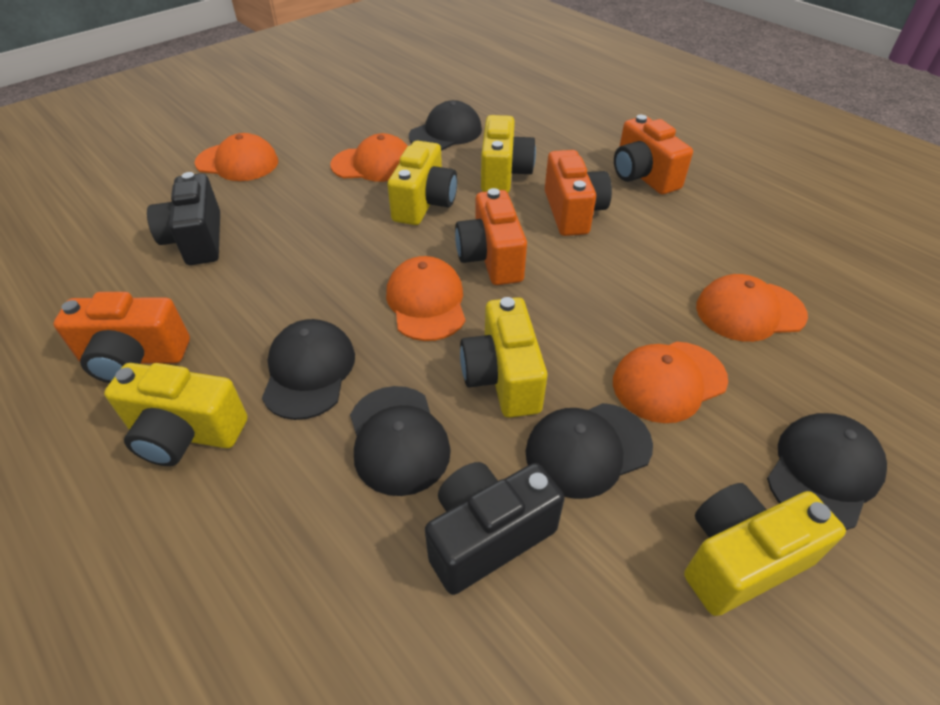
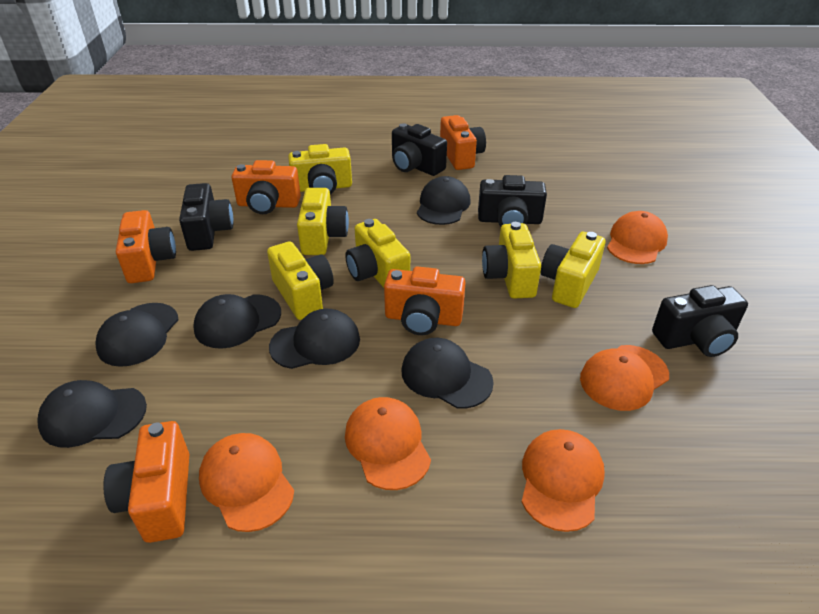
black camera: [147,172,220,265] [425,462,565,595] = 2 -> [179,183,233,251] [392,123,447,176] [478,175,547,226] [652,285,748,357] = 4
black cap: [262,319,355,420] [350,386,451,496] [409,100,482,151] [526,403,653,499] [767,413,887,530] = 5 -> [37,380,147,448] [96,303,178,367] [193,294,281,349] [269,309,360,369] [401,338,494,409] [417,176,471,225] = 6
orange camera: [54,292,190,383] [455,188,527,285] [545,150,612,236] [614,115,693,194] = 4 -> [103,421,189,543] [116,210,176,283] [232,160,301,214] [384,266,466,335] [440,115,486,170] = 5
yellow camera: [104,363,247,466] [387,141,457,225] [460,297,548,418] [481,115,536,193] [684,483,846,616] = 5 -> [267,242,334,320] [288,144,352,194] [297,188,349,255] [345,219,410,288] [482,222,541,299] [541,232,606,308] = 6

